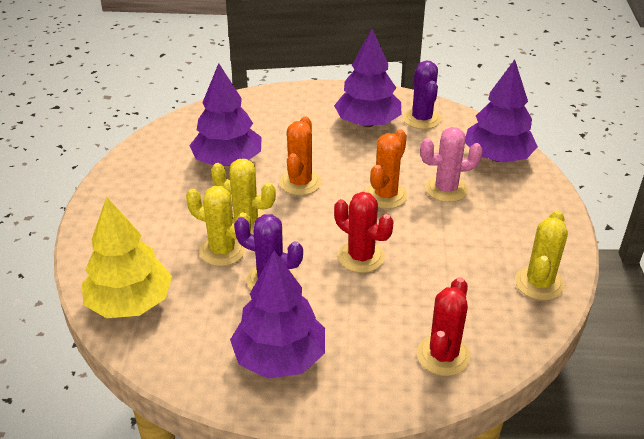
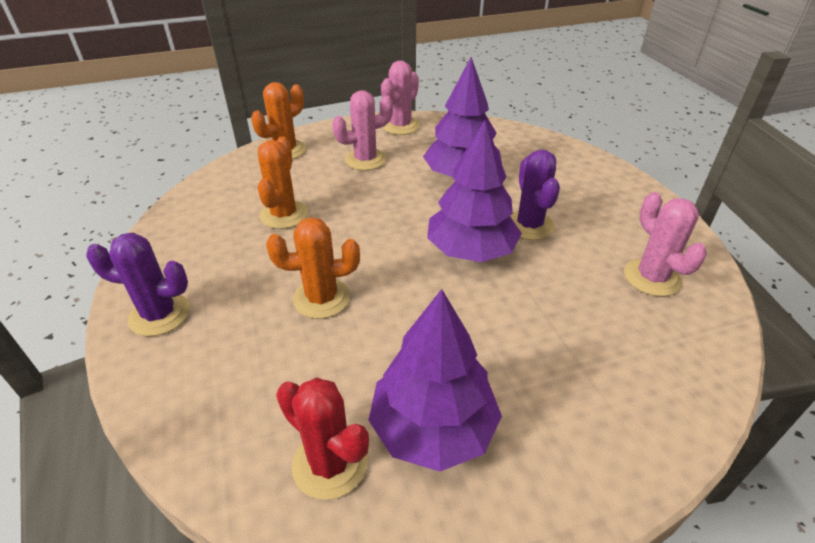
orange cactus: [279,116,321,195] [365,130,408,209] = 2 -> [251,82,306,159] [258,137,308,229] [266,217,360,319] = 3
pink cactus: [420,127,483,202] = 1 -> [332,90,393,170] [381,61,420,135] [624,192,707,296] = 3
purple tree: [189,63,262,166] [230,250,325,379] [334,28,401,127] [465,60,538,162] = 4 -> [368,289,502,472] [423,57,502,177] [427,120,522,262] = 3
red cactus: [334,192,394,273] [417,277,471,376] = 2 -> [276,377,369,500] = 1
yellow cactus: [186,186,251,266] [211,159,276,235] [515,210,568,300] = 3 -> none = 0
yellow tree: [82,197,172,318] = 1 -> none = 0

